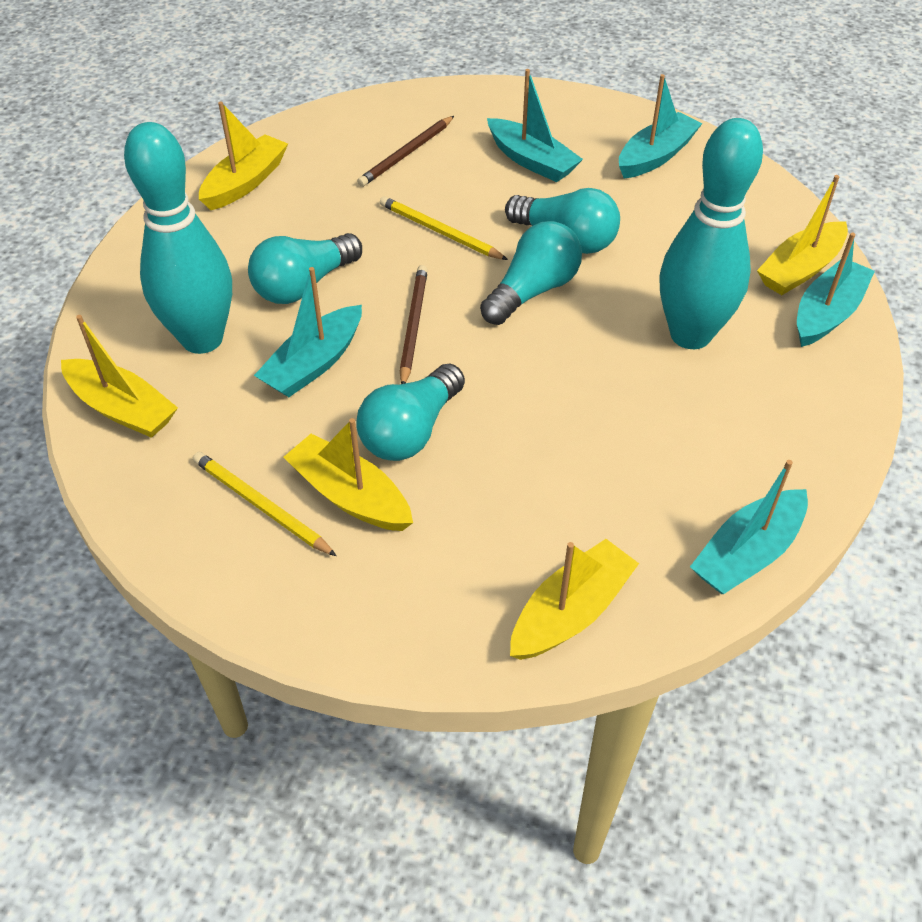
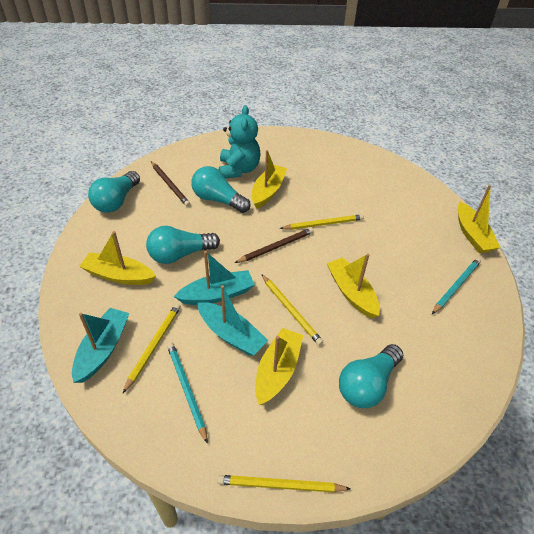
turquoise boat: [254,267,362,397] [487,69,583,182] [619,74,702,179] [690,460,808,594] [797,233,875,347] = 5 -> [72,308,129,383] [174,251,255,305] [197,285,269,356] = 3
turquoise bowling pin: [124,122,232,354] [659,118,763,349] = 2 -> none = 0
turquoise pencil: none = 0 -> [167,342,208,444] [432,258,481,314] = 2
turquoise teddy bear: none = 0 -> [219,105,261,179] = 1
yellow pencil: [193,452,337,556] [380,196,508,260] = 2 -> [123,304,181,393] [217,475,351,493] [261,274,323,346] [279,214,364,230] = 4

